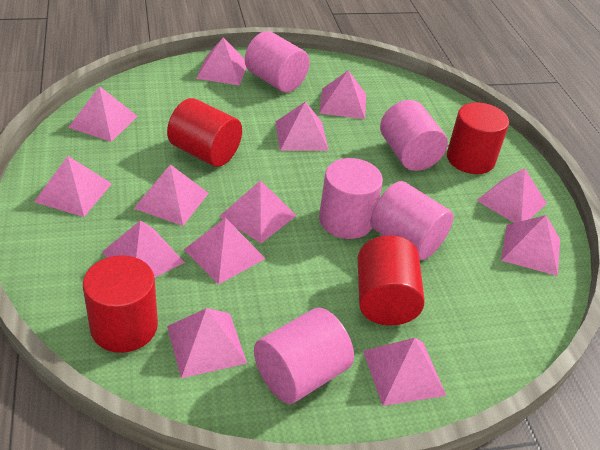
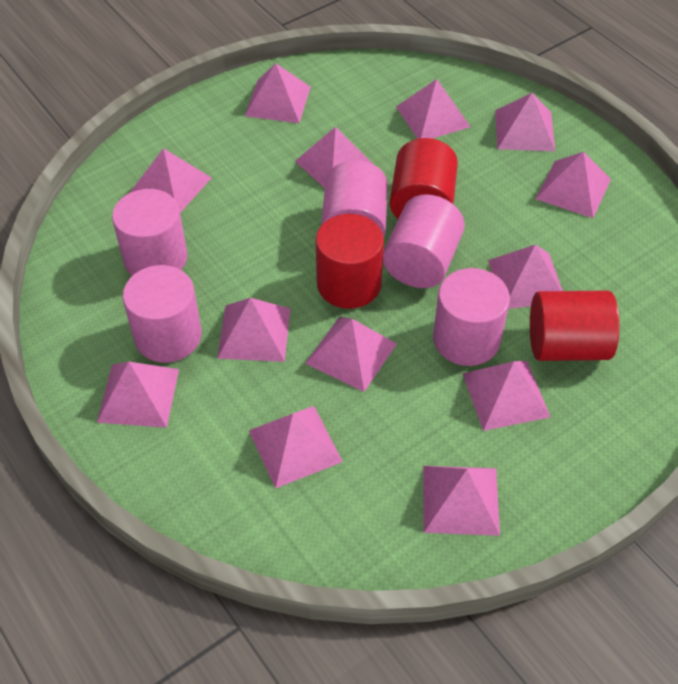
red cylinder: [83,255,158,353] [167,98,242,167] [358,235,425,326] [447,102,509,174] = 4 -> [316,214,384,309] [390,138,458,219] [530,290,620,361] = 3

